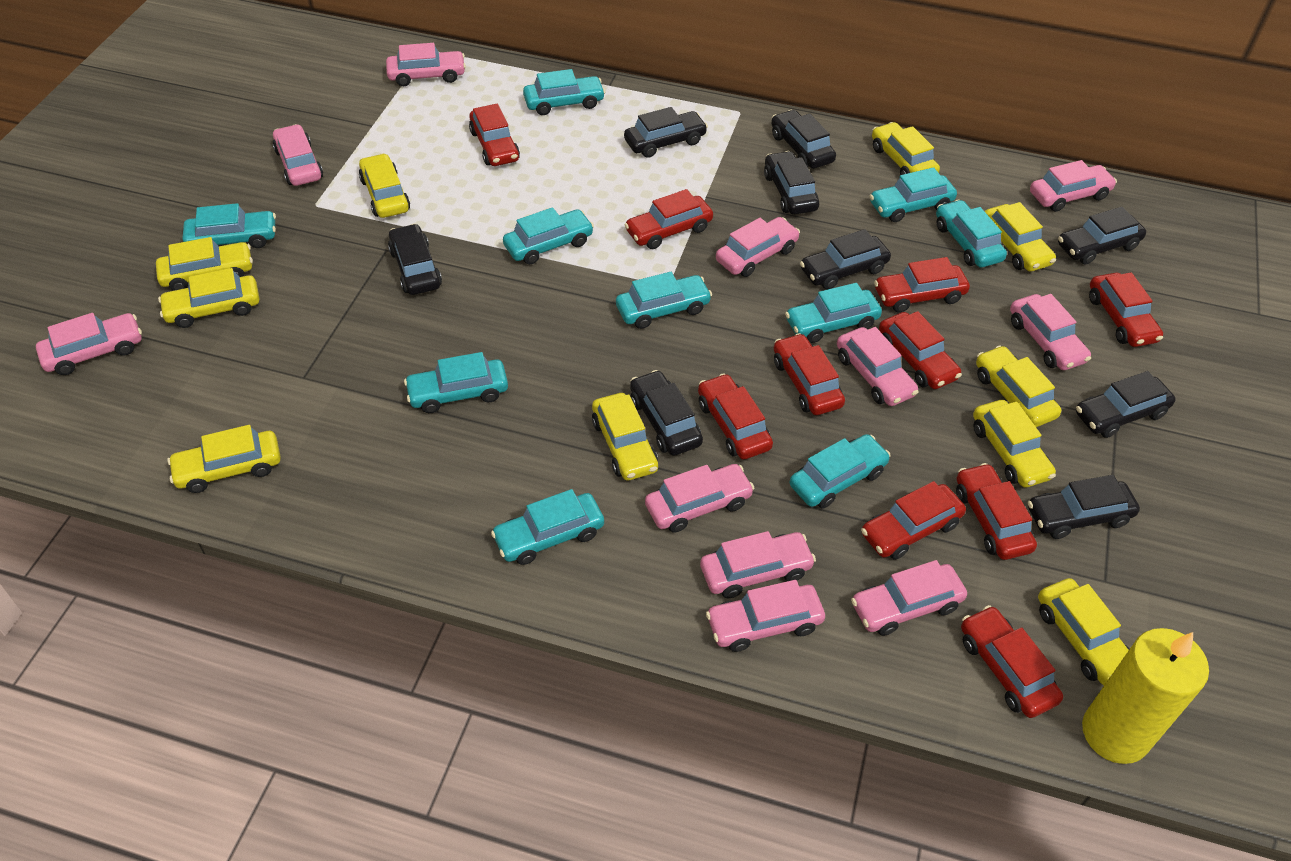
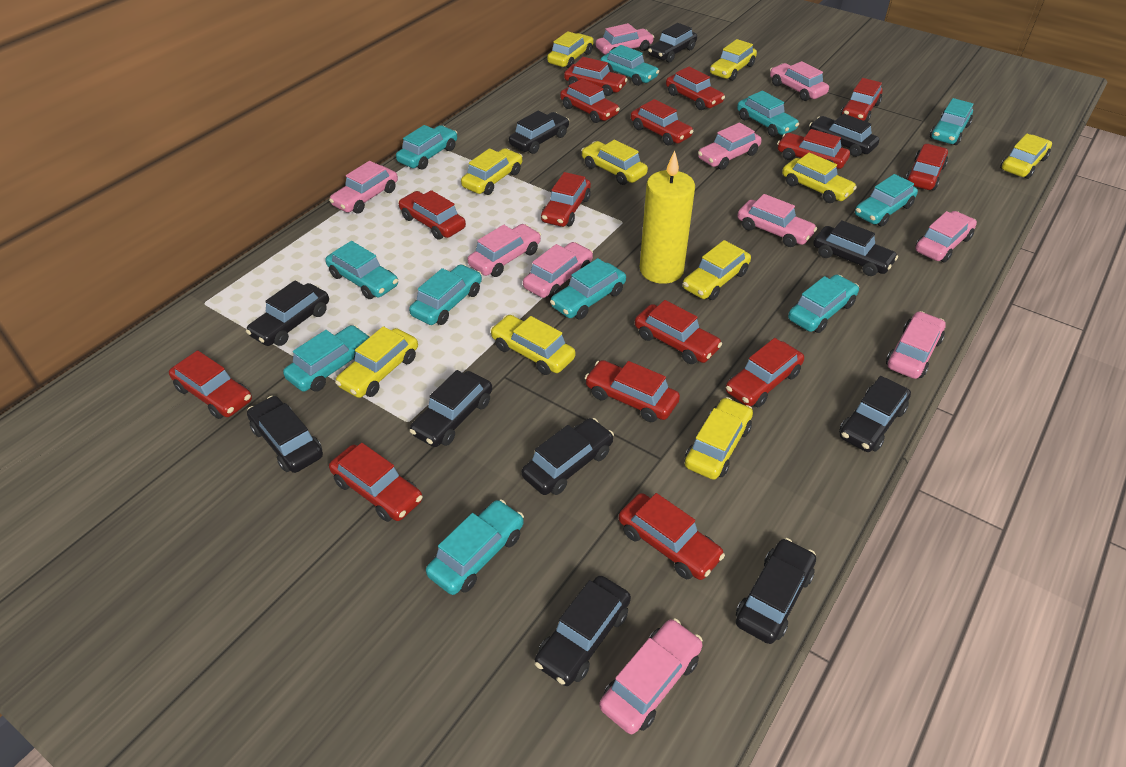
black car: [388,224,442,295] [624,107,708,158] [630,370,703,456] [764,151,819,215] [771,110,836,169] [800,229,891,290] [1028,475,1140,539] [1058,207,1146,264] [1076,371,1176,438] = 9 -> [246,280,329,346] [247,396,323,473] [409,370,492,447] [509,111,569,154] [522,418,614,495] [534,576,631,686] [648,23,697,62] [736,538,816,644] [809,114,879,157] [813,220,898,276] [839,376,911,452] = 11
pink car: [36,313,142,375] [272,124,323,186] [386,43,466,86] [645,464,754,533] [700,531,816,598] [706,580,825,652] [716,217,800,277] [837,327,919,406] [851,560,967,636] [1010,294,1091,370] [1030,160,1117,212] = 11 -> [329,161,398,214] [468,224,541,277] [523,242,593,298] [596,23,654,55] [599,618,703,734] [698,122,762,170] [737,194,817,247] [770,61,829,101] [886,311,946,379] [915,211,977,263] = 10
red car: [469,104,520,166] [624,189,713,249] [698,373,773,459] [774,333,845,415] [861,481,966,560] [874,257,970,312] [879,311,962,389] [956,463,1037,560] [961,605,1063,718] [1089,272,1163,347] = 10 -> [169,350,252,419] [329,443,423,522] [398,190,466,240] [541,172,591,227] [560,79,620,123] [564,57,628,96] [585,360,680,422] [619,493,725,580] [631,99,694,145] [635,300,722,364] [666,67,725,110] [726,338,804,407] [777,129,850,169] [841,78,883,122] [905,144,948,191] = 15
turquoise car: [183,203,276,248] [404,352,508,413] [491,489,604,565] [503,207,594,264] [523,69,605,115] [616,272,712,329] [785,283,882,343] [790,434,891,509] [870,167,957,222] [936,200,1007,267] = 10 -> [283,325,371,392] [325,241,398,299] [396,125,457,170] [409,264,482,325] [426,499,524,595] [550,258,626,320] [600,45,659,86] [737,91,799,137] [788,274,859,333] [855,174,918,227] [930,98,973,145] = 11

